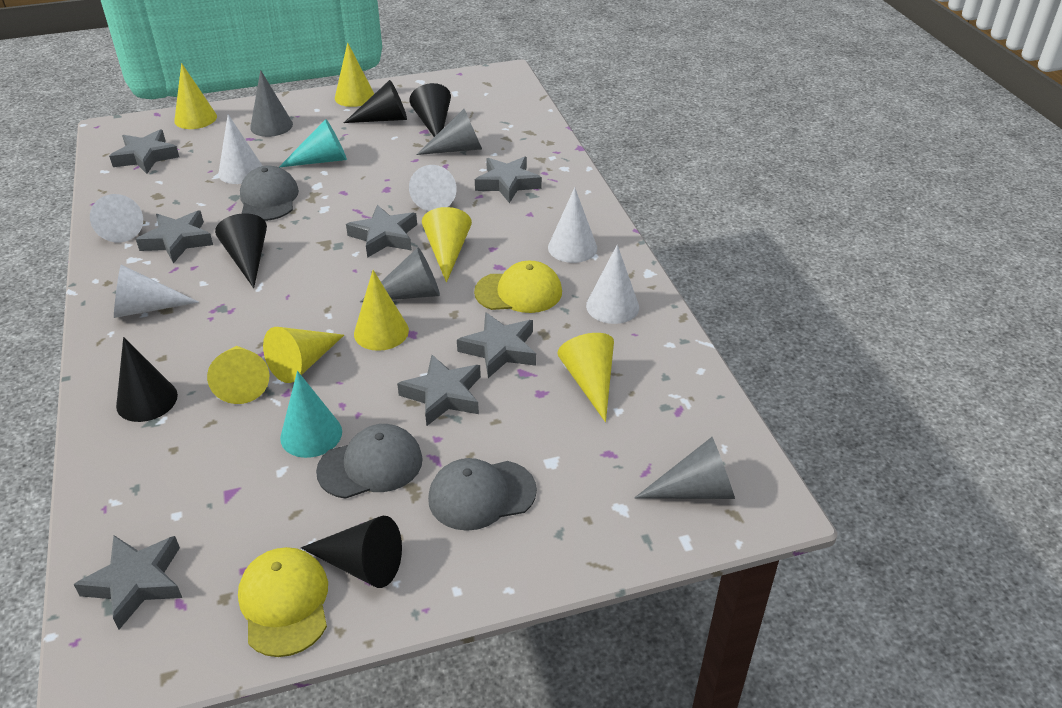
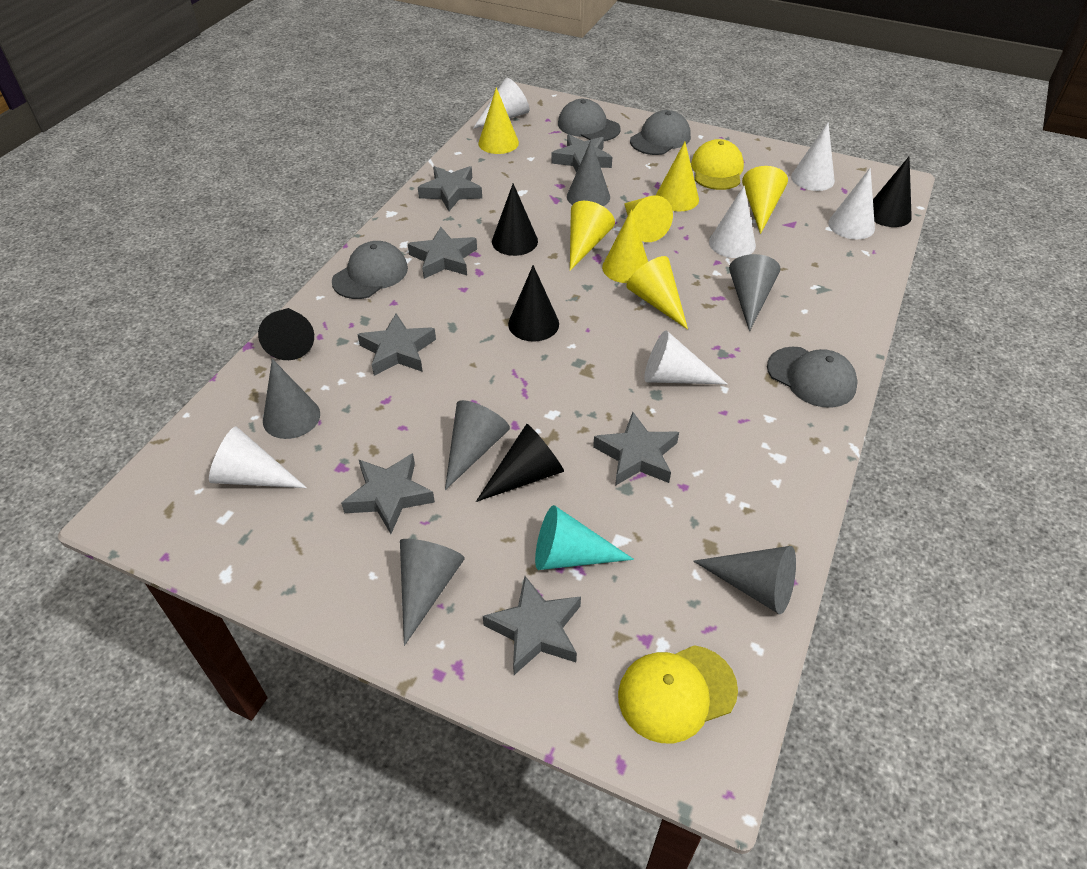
grey cap: [240,166,299,221] [316,424,423,499] [428,458,537,531] = 3 -> [332,241,408,299] [558,99,621,141] [630,110,691,155] [767,347,858,408] = 4
grey cone: [250,70,293,137] [360,247,440,302] [416,109,482,155] [634,437,735,499] = 4 -> [263,359,320,439] [400,539,465,646] [445,400,510,490] [567,140,610,206] [693,546,796,614] [729,254,780,331] = 6
turquoise cone: [279,119,347,167] [280,371,342,458] = 2 -> [535,505,634,570] = 1

